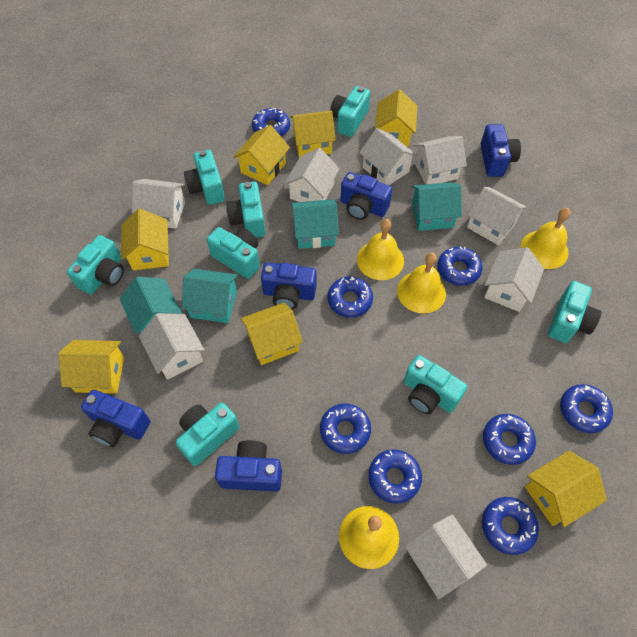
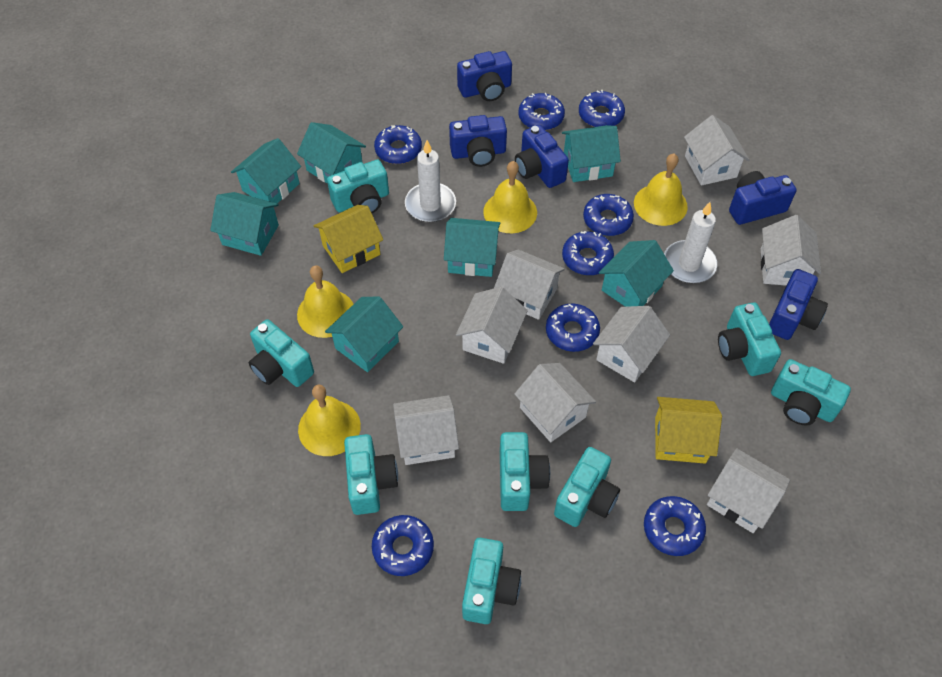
turquoise house: [120,276,182,335] [181,269,238,323] [291,199,339,249] [412,182,462,231] = 4 -> [210,192,279,256] [231,138,301,203] [297,122,366,184] [325,296,403,372] [444,218,501,277] [562,125,621,182] [599,240,674,307] = 7
white candle: none = 0 -> [405,140,456,222] [664,202,717,283] = 2
yellow house: [58,340,124,394] [121,209,169,270] [233,125,290,185] [241,303,303,365] [290,111,336,158] [375,89,418,147] [525,451,607,527] = 7 -> [314,205,383,273] [655,397,722,464] = 2

